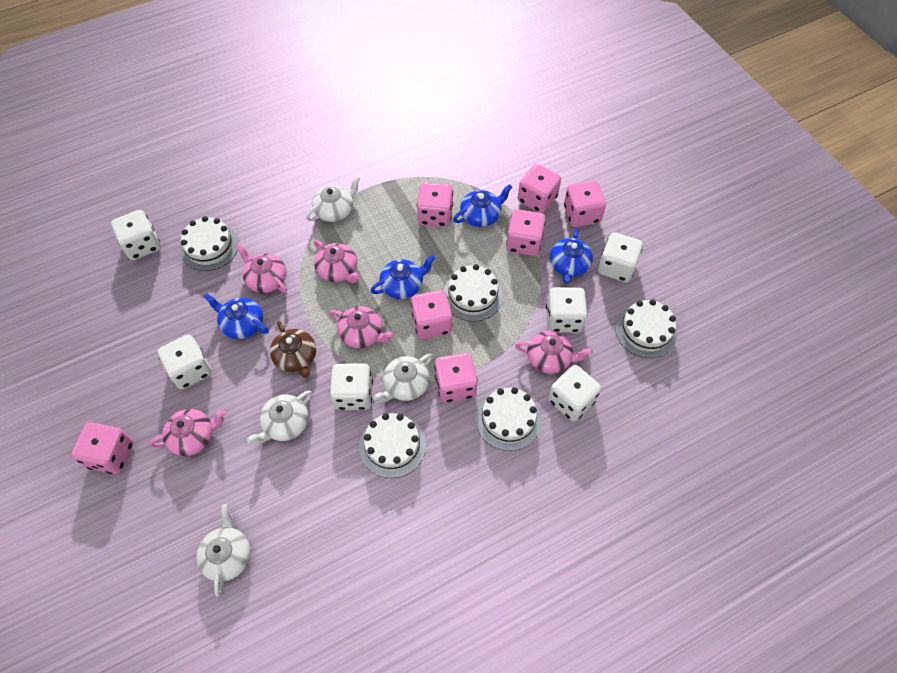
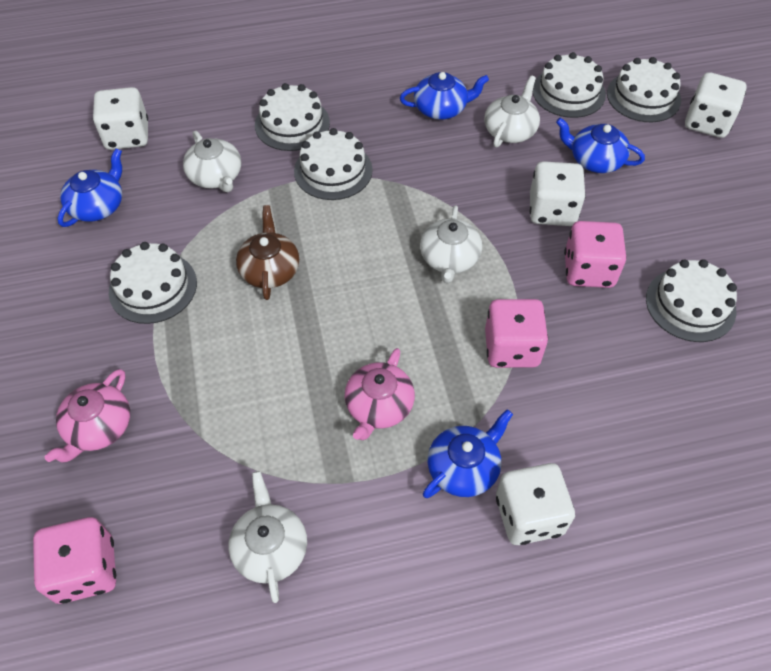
pink dice: [71,422,133,474] [411,290,453,339] [417,182,453,227] [434,353,478,403] [506,209,546,256] [518,164,561,213] [564,181,606,227] = 7 -> [33,517,116,604] [485,299,548,368] [564,221,626,288] = 3
pink teapot: [149,409,226,456] [236,243,287,293] [314,240,360,283] [329,306,394,348] [515,330,593,374] = 5 -> [45,369,130,462] [345,348,415,440] = 2
white cake: [180,216,239,271] [359,413,426,478] [444,264,503,322] [476,387,541,451] [615,299,678,358] = 5 -> [109,242,197,324] [255,83,330,151] [294,128,373,200] [533,52,606,118] [607,57,681,122] [646,259,737,342] = 6
white dice: [111,210,161,260] [157,335,212,389] [330,363,373,410] [546,287,587,333] [548,365,601,422] [598,232,643,282] = 6 -> [93,87,148,150] [496,463,575,545] [530,161,586,226] [685,72,747,138] = 4

